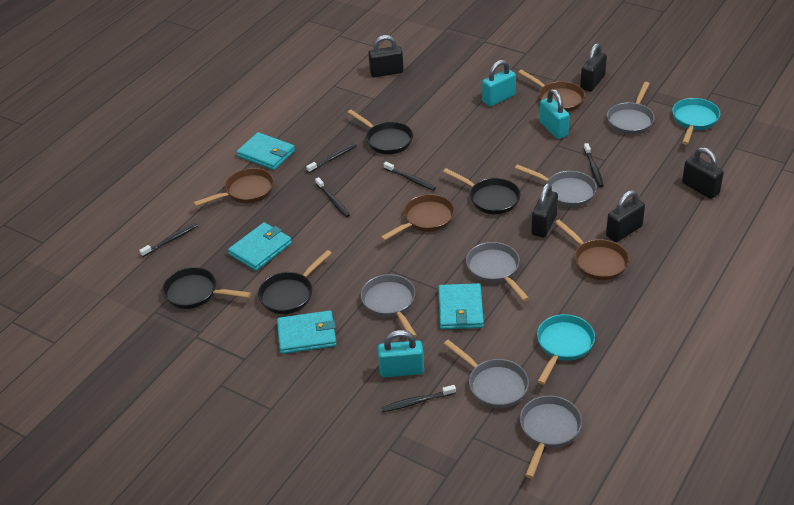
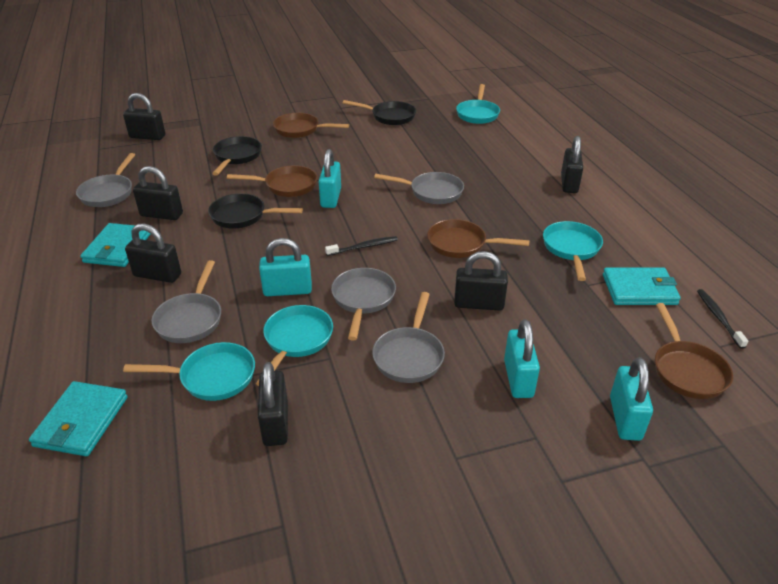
black padlock: [368,35,404,77] [531,183,558,238] [580,43,607,91] [606,190,645,242] [682,147,724,199] = 5 -> [123,93,165,140] [125,224,181,283] [133,166,183,220] [258,362,288,446] [454,251,508,311] [561,136,583,193] = 6
black pan: [162,267,251,309] [258,250,332,314] [347,110,413,154] [443,168,521,214] = 4 -> [208,193,303,229] [212,136,262,176] [343,100,416,125] = 3
black toothbrush: [139,223,198,257] [306,143,357,173] [315,177,350,217] [382,385,456,412] [384,162,436,191] [584,143,604,187] = 6 -> [325,236,398,256] [697,289,748,349] = 2
grey pan: [361,274,417,337] [444,340,529,408] [466,242,529,301] [515,164,597,207] [520,395,582,478] [607,82,655,135] = 6 -> [76,153,135,207] [151,260,221,343] [331,268,396,341] [372,292,445,383] [374,172,464,204] = 5
turquoise padlock: [378,330,424,377] [482,60,516,106] [539,89,570,139] = 3 -> [259,238,312,296] [319,149,341,208] [504,319,540,398] [610,357,653,441] = 4
turquoise pan: [537,314,595,385] [672,98,720,145] = 2 -> [123,342,255,401] [256,305,333,386] [456,84,500,124] [543,221,603,281] = 4
turquoise wallet: [228,222,292,271] [236,132,295,170] [277,310,337,354] [438,283,484,329] = 4 -> [29,381,128,456] [80,223,150,267] [603,268,681,305] = 3

